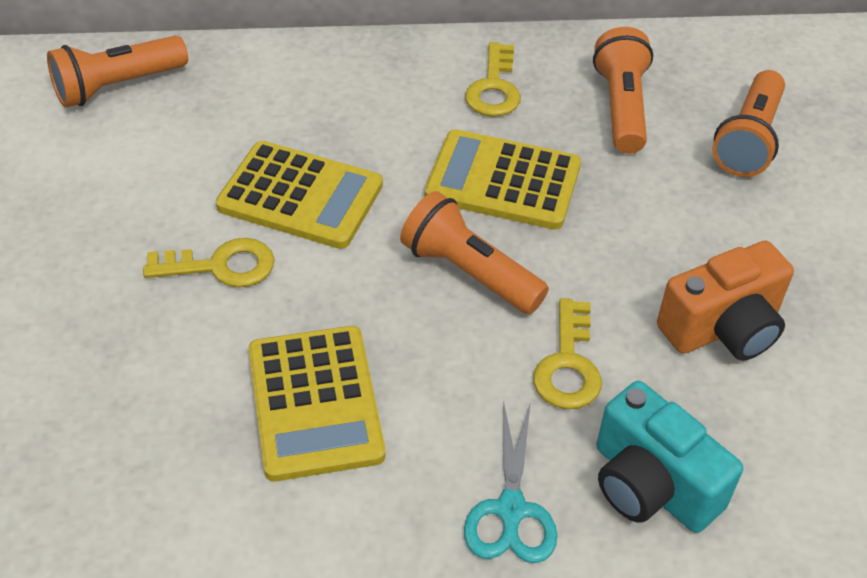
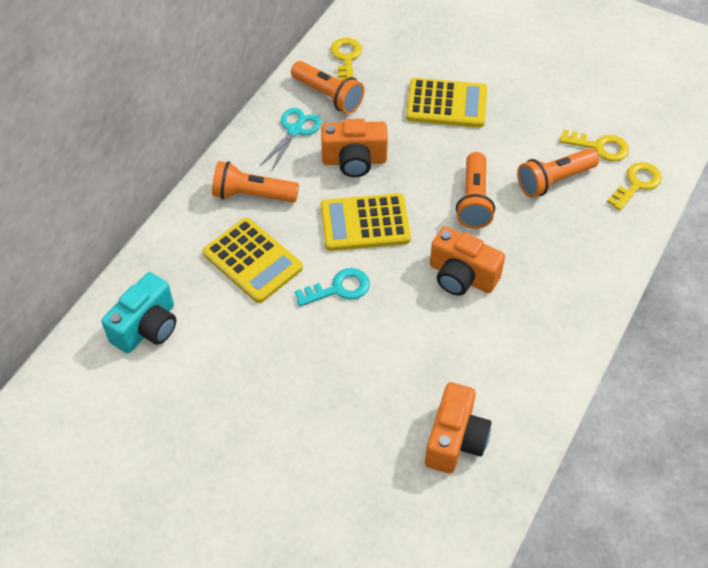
orange camera: [657,241,794,361] = 1 -> [321,119,388,177] [425,382,492,474] [430,226,505,296] = 3
turquoise key: none = 0 -> [295,268,370,306] = 1

